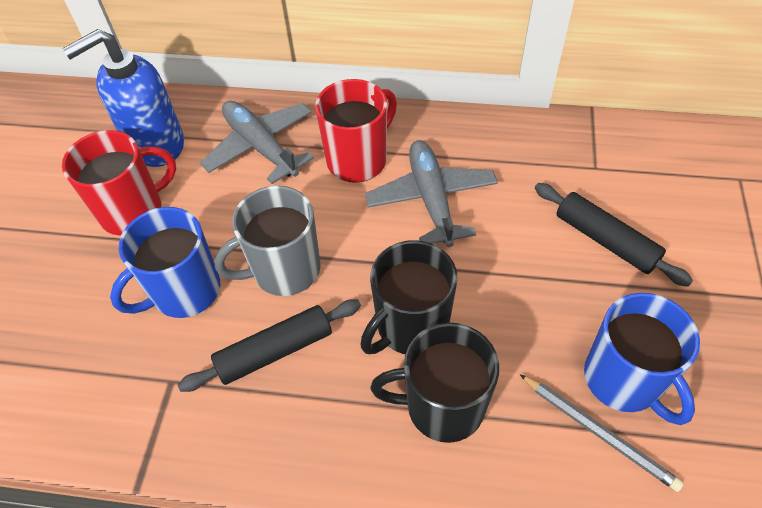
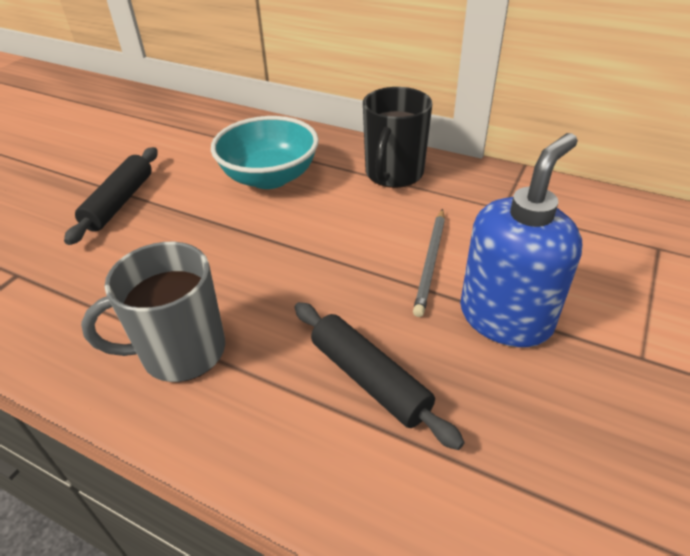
black mug: [361,240,458,354] [371,322,499,443] = 2 -> [363,87,432,188] = 1
blue mug: [110,207,220,318] [584,293,700,425] = 2 -> none = 0
grey plane: [200,101,314,184] [365,140,498,247] = 2 -> none = 0
red mug: [62,130,176,235] [315,79,397,183] = 2 -> none = 0
turquoise bowl: none = 0 -> [211,116,319,189] = 1

